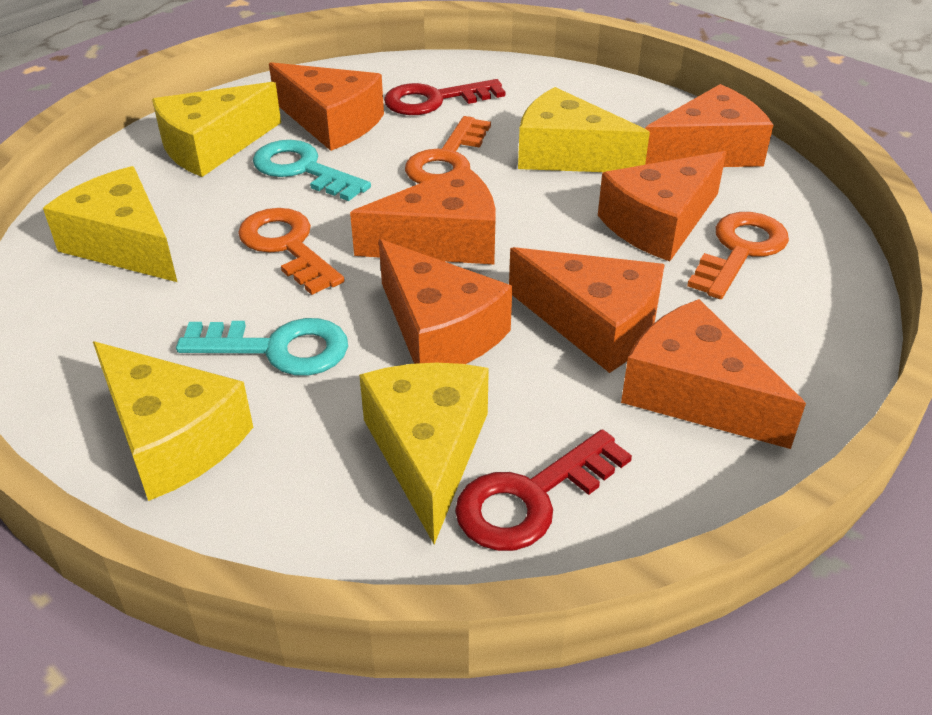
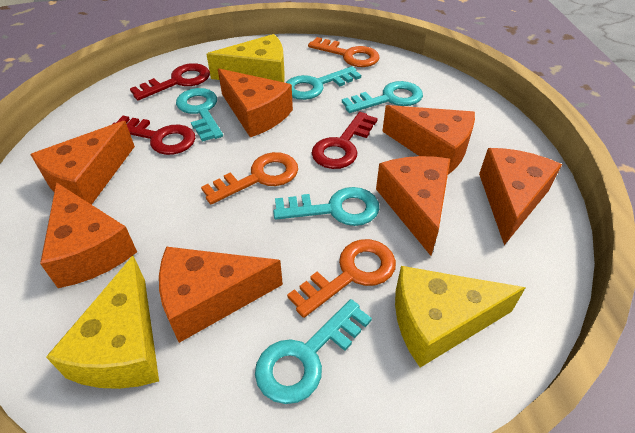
red key: [384,79,505,115] [455,429,632,551] = 2 -> [113,116,195,155] [130,63,210,100] [312,112,378,169] = 3
turquoise key: [176,318,348,376] [253,140,371,201] = 2 -> [176,88,223,142] [255,299,372,404] [273,187,379,226] [286,66,361,100] [342,81,423,113] = 5
yellow cheese: [43,166,177,282] [93,341,253,501] [152,82,281,177] [359,363,489,544] [518,87,650,172] = 5 -> [46,256,159,389] [206,34,285,82] [395,266,525,368] = 3

